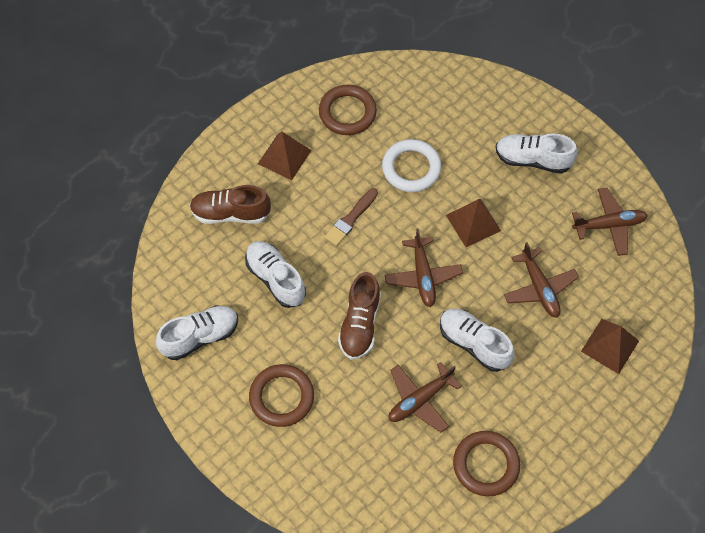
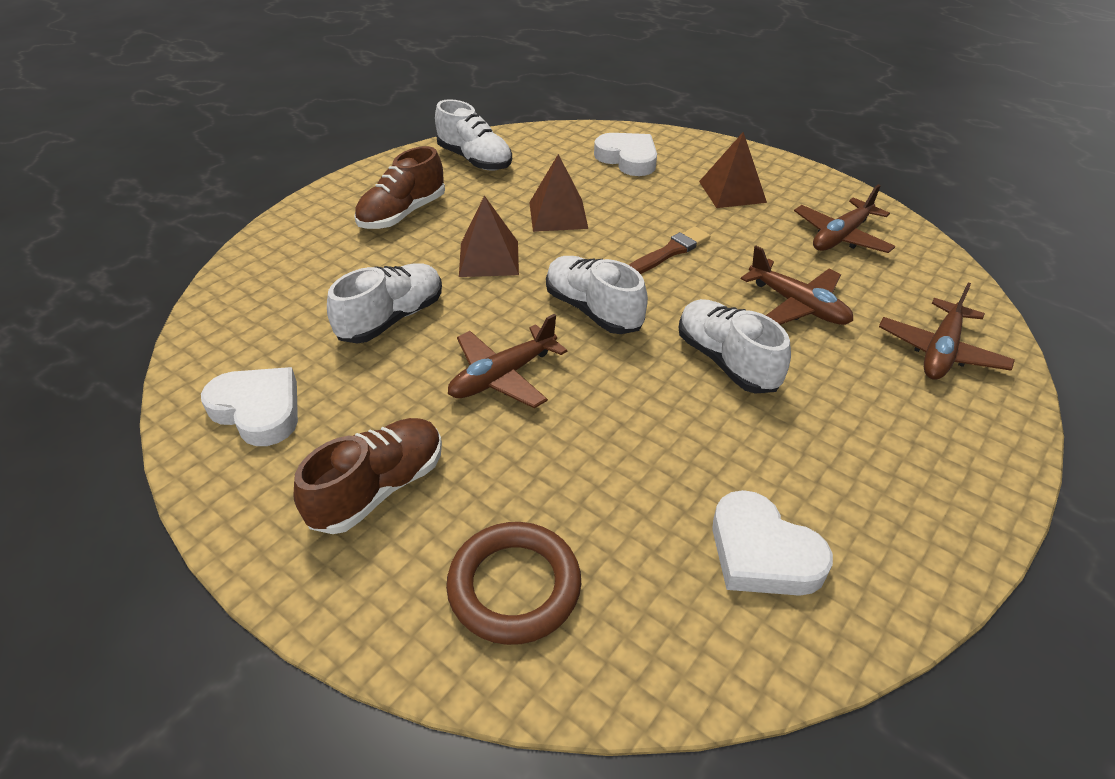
brown ring: [249,364,314,427] [319,85,377,135] [453,431,520,496] = 3 -> [446,522,581,645] = 1
white heart: none = 0 -> [201,367,298,446] [594,133,657,176] [712,490,833,596] = 3
white ring: [382,139,441,192] = 1 -> none = 0

